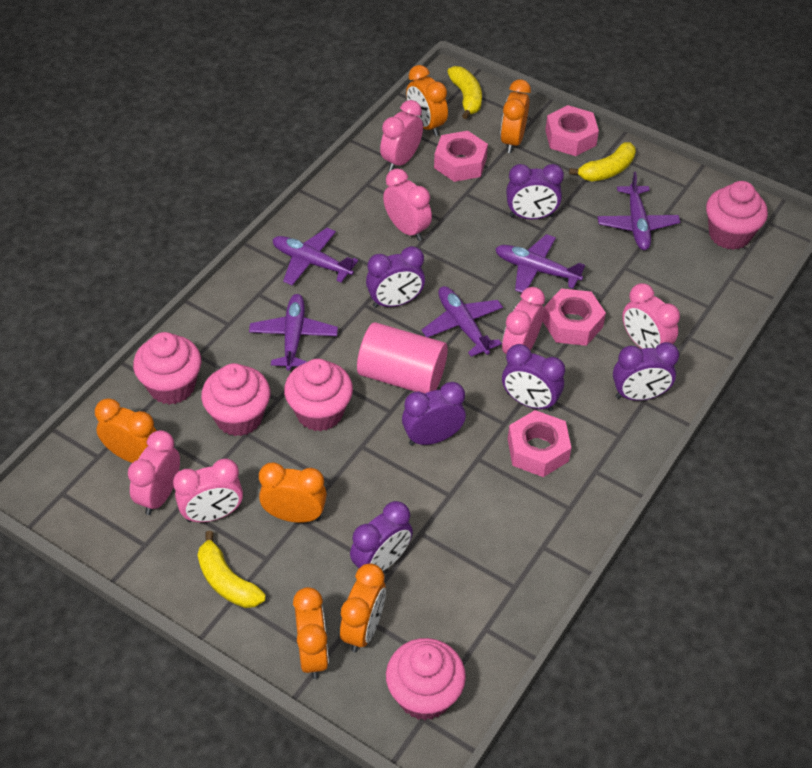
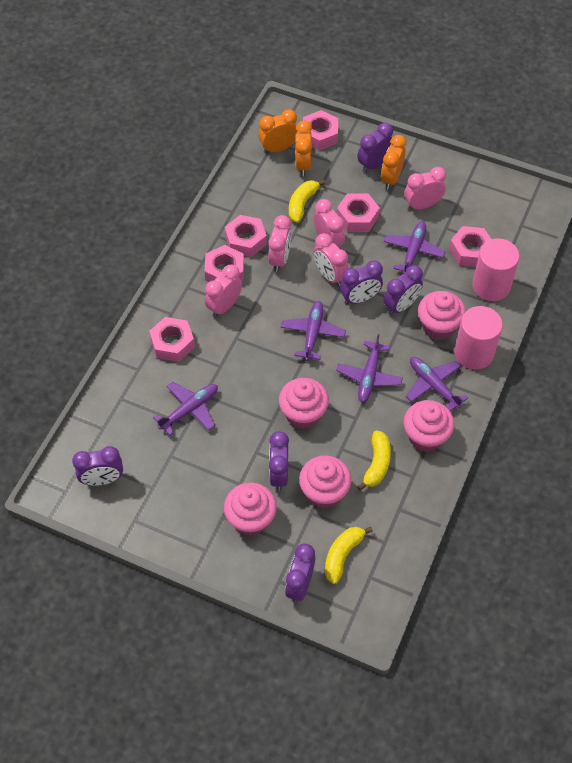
orange clock: [95,398,157,463] [259,463,327,523] [293,587,329,679] [340,564,386,652] [406,65,448,136] [500,79,531,153] = 6 -> [259,109,298,153] [295,121,312,176] [381,135,406,190] = 3
pink clock: [128,430,180,515] [173,458,243,522] [380,100,423,171] [383,169,432,241] [502,287,545,354] [623,283,680,349] = 6 -> [205,265,242,317] [268,215,292,272] [313,233,349,286] [314,199,345,247] [405,167,446,210] = 5
pink cylinder: [357,322,448,394] = 1 -> [454,306,503,370] [472,238,520,301] = 2
pink nut: [434,131,488,182] [508,410,571,477] [543,289,606,346] [545,105,599,156] = 4 -> [149,317,195,362] [205,245,244,282] [225,215,267,257] [303,110,338,151] [337,193,380,232] [449,226,491,267] = 6

